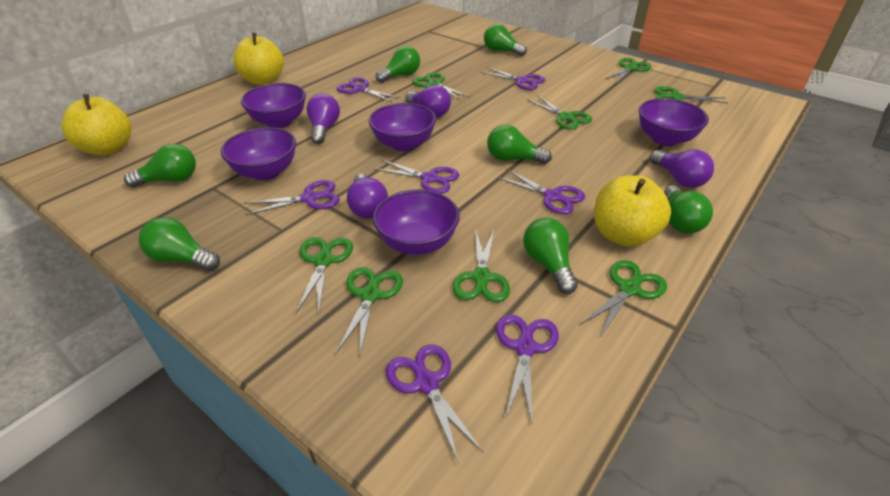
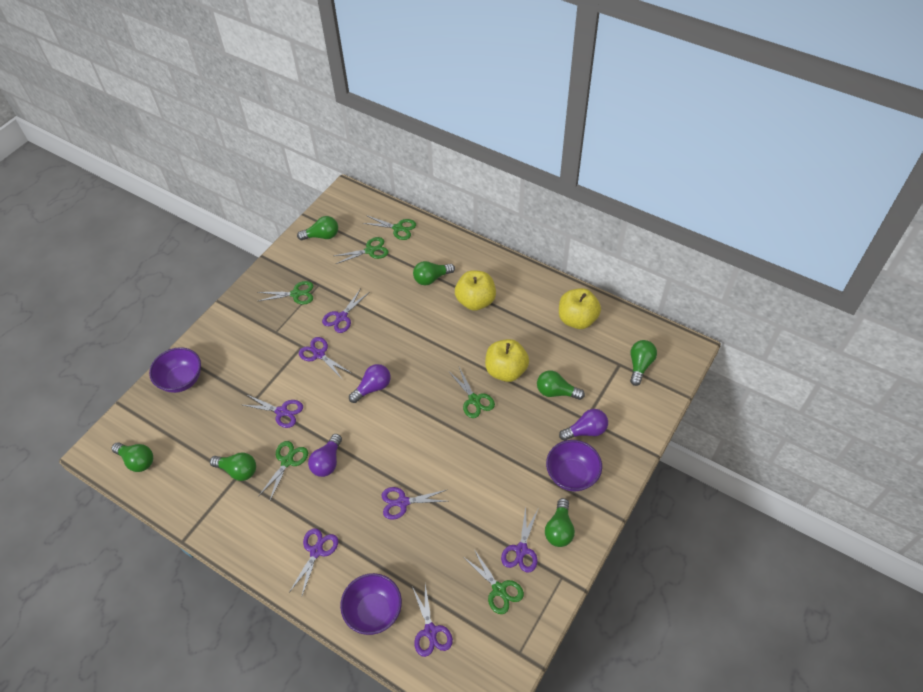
green scissors: [296,237,353,313] [336,267,403,358] [412,72,470,100] [453,229,510,302] [527,95,592,130] [580,260,667,338] [605,58,652,84] [654,86,727,103] = 8 -> [258,281,313,305] [259,441,308,500] [334,237,389,264] [363,215,416,240] [449,367,495,418] [465,549,524,614] = 6
purple bowl: [221,127,296,181] [241,83,306,128] [369,103,436,152] [373,190,460,255] [638,98,709,146] = 5 -> [149,347,201,393] [340,573,402,635] [546,440,602,491] = 3
purple light bulb: [307,93,340,144] [347,174,388,219] [405,85,451,117] [650,149,714,188] = 4 -> [308,434,342,477] [349,364,391,403] [559,409,608,441] = 3

